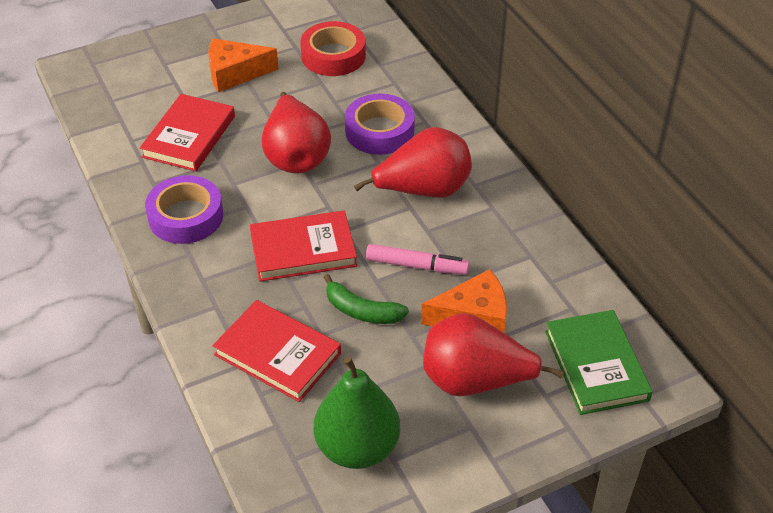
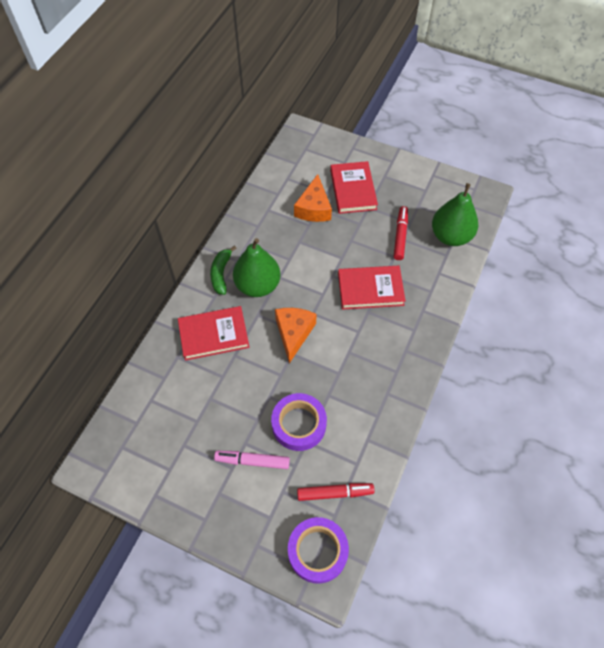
green book: [545,310,653,415] = 1 -> none = 0
green pear: [314,357,400,469] = 1 -> [233,238,280,297] [432,183,478,246] = 2
red marker: none = 0 -> [297,483,374,501] [394,206,408,260] = 2
red pear: [262,92,331,173] [354,127,472,198] [423,313,564,396] = 3 -> none = 0
red tape: [300,21,366,76] = 1 -> none = 0

